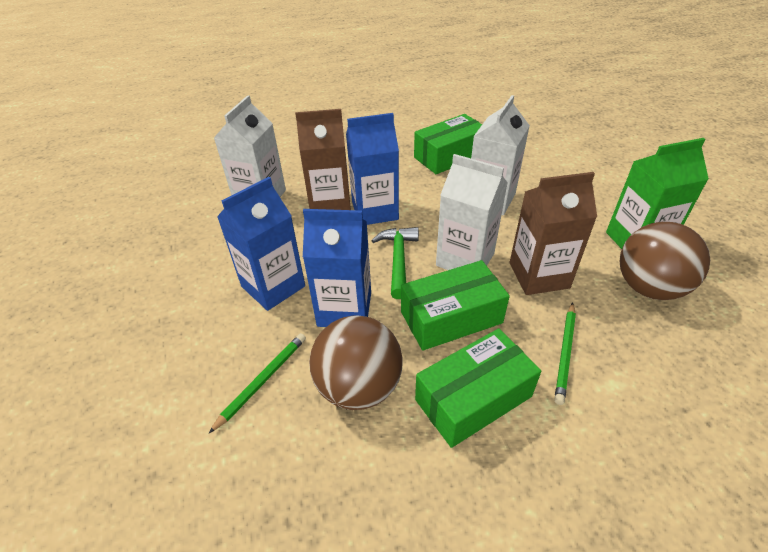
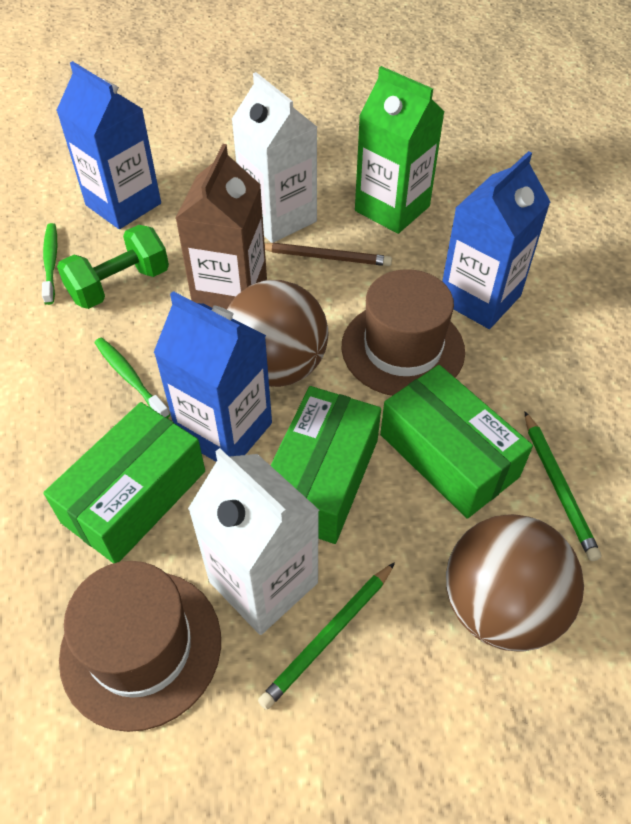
brown carton: [295,109,351,210] [509,172,597,295] = 2 -> [175,144,267,309] = 1
brown hat: none = 0 -> [59,561,221,732] [341,269,465,396] = 2
brown pencil: none = 0 -> [264,243,392,266] = 1
green dumbbell: none = 0 -> [57,225,169,309] = 1
green hammer: [371,227,419,299] = 1 -> none = 0
green toothbrush: none = 0 -> [42,223,57,305] [95,338,170,418] = 2
white carton: [214,95,286,197] [436,154,508,270] [471,95,530,215] = 3 -> [188,448,320,635] [231,72,317,243] = 2

